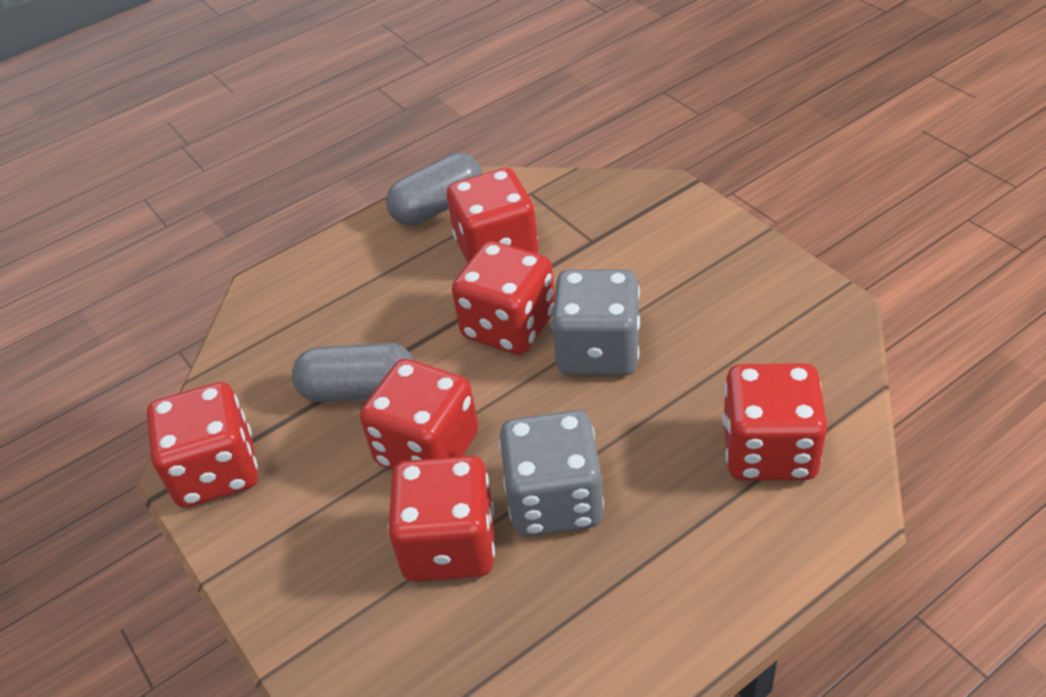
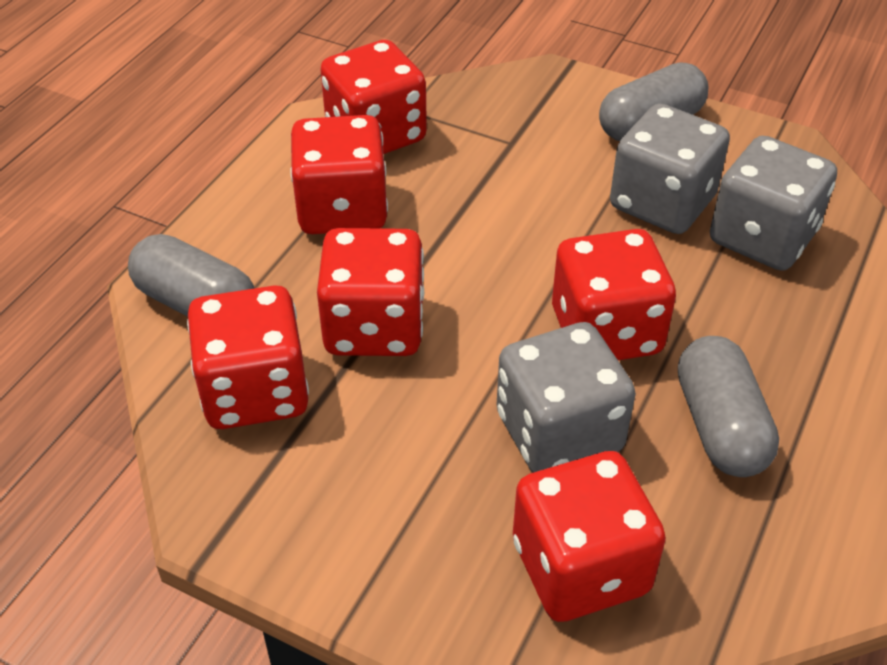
grey capsule: [292,343,415,402] [386,153,482,225] = 2 -> [128,234,254,317] [599,62,708,141] [678,336,779,477] = 3
grey dice: [499,410,604,537] [551,270,640,375] = 2 -> [497,322,636,473] [610,103,730,234] [710,136,837,271] = 3

